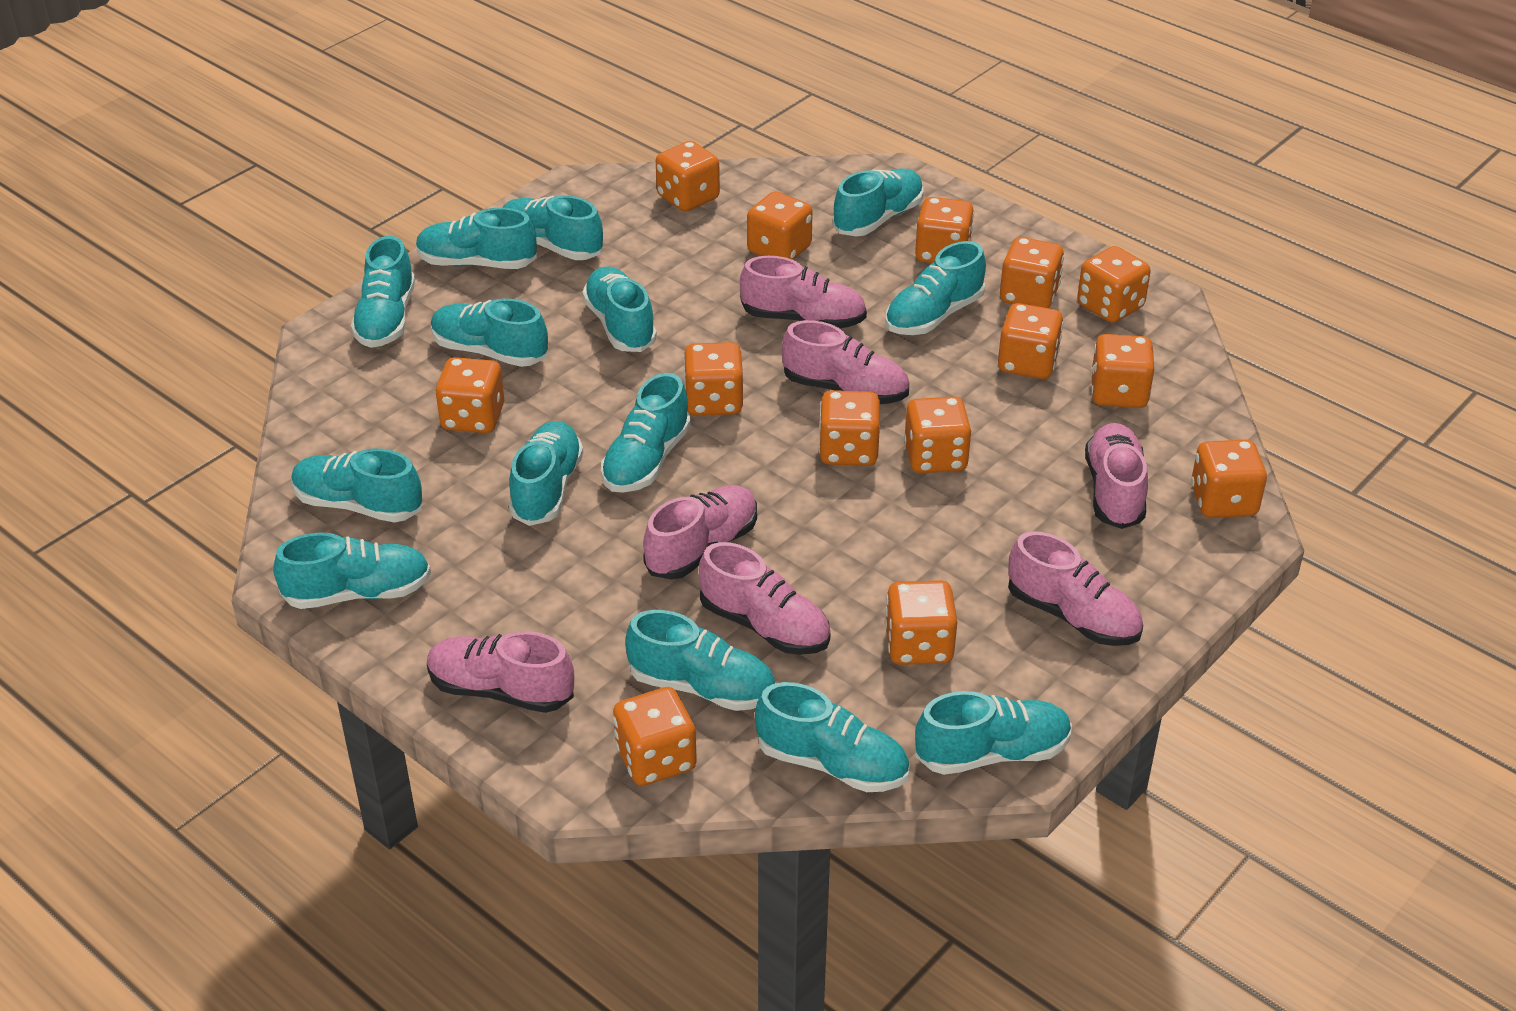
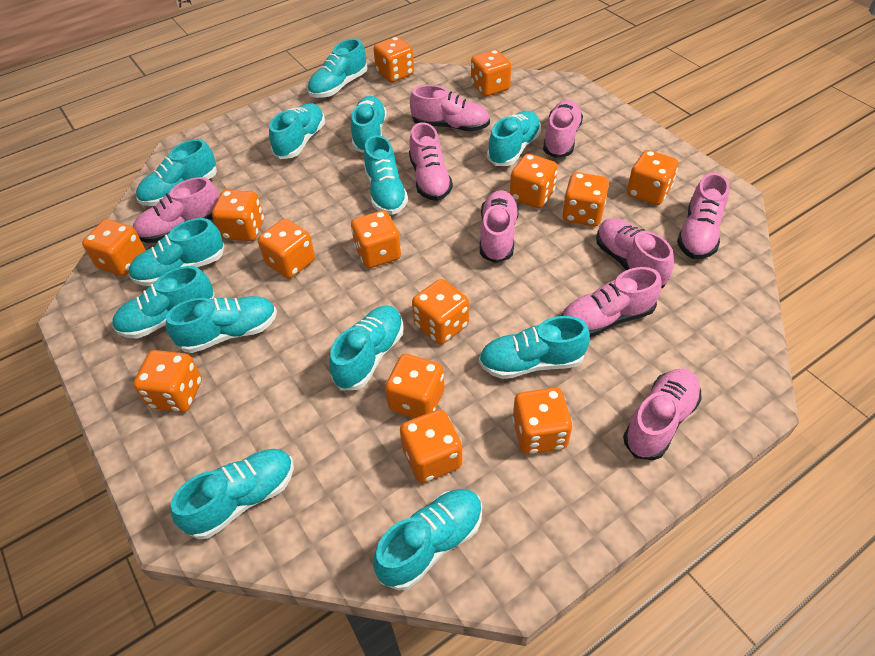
pink shoe: [427,631,574,713] [643,485,757,579] [699,542,831,655] [740,256,867,328] [782,320,909,404] [1008,531,1143,646] [1085,423,1148,529] = 7 -> [133,177,219,243] [409,122,453,201] [410,85,490,132] [480,190,519,263] [543,100,583,158] [562,267,662,337] [596,218,674,288] [623,369,702,460] [677,173,729,259] = 9
turquoise shoe: [273,532,431,609] [291,449,422,523] [351,236,415,348] [416,208,537,269] [431,298,548,367] [502,195,603,260] [509,421,583,526] [582,266,657,352] [601,373,691,493] [625,610,776,711] [755,682,909,792] [832,169,924,237] [885,241,986,335] [915,691,1072,775] = 14 -> [112,266,215,339] [129,218,224,286] [136,139,217,206] [166,296,277,353] [171,449,294,539] [269,103,325,159] [307,38,368,98] [329,306,404,390] [351,96,387,153] [364,135,408,215] [373,489,482,591] [479,316,590,379] [487,111,541,166] = 13

